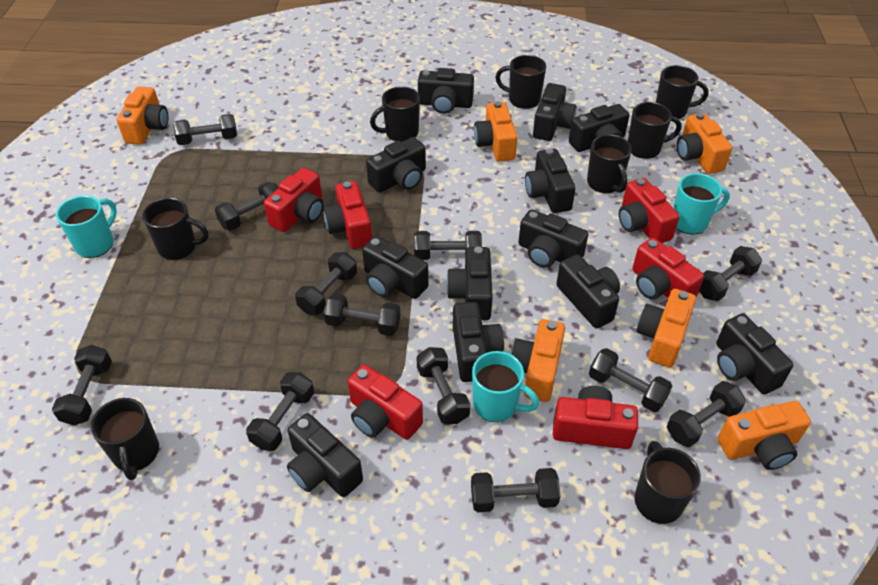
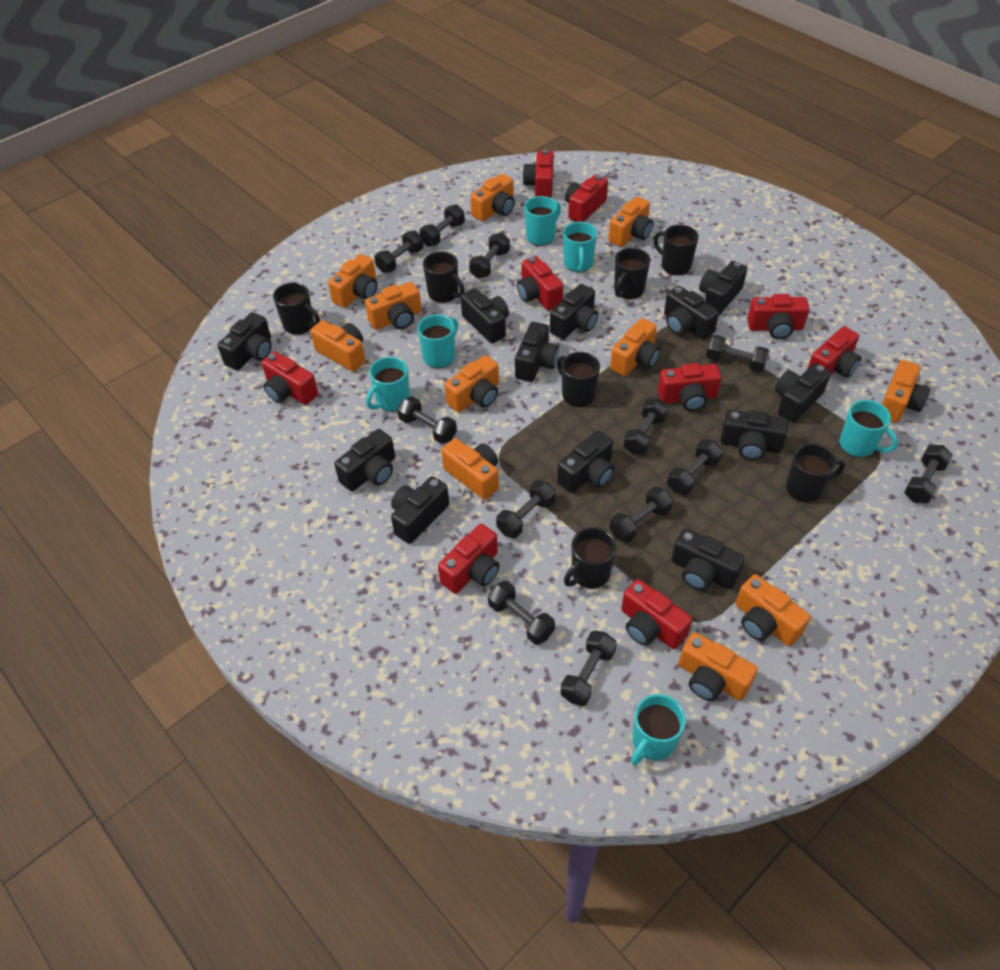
black mug: [90,398,159,481] [142,198,209,260] [370,86,420,142] [495,55,546,109] [587,135,632,193] [628,102,681,159] [635,441,701,524] [656,65,709,119] = 8 -> [273,282,320,335] [423,251,465,303] [557,352,600,407] [564,527,616,589] [614,248,650,299] [654,225,699,276] [786,443,845,503] = 7
orange camera: [117,86,168,145] [474,101,518,162] [511,319,565,402] [637,289,696,367] [677,113,732,174] [718,401,811,470] = 6 -> [310,320,365,372] [328,254,377,308] [365,282,422,330] [441,438,499,500] [444,355,499,412] [470,174,515,222] [608,197,653,247] [610,318,661,376] [678,632,758,701] [736,574,811,646] [882,360,930,423] = 11
red camera: [264,168,324,232] [323,181,372,249] [348,364,423,440] [553,386,638,449] [619,178,679,243] [632,238,704,299] = 6 -> [261,352,318,405] [438,524,500,594] [517,256,563,311] [522,149,554,198] [565,174,608,222] [621,579,692,649] [658,363,721,411] [747,294,809,339] [807,326,861,378] = 9
turquoise mug: [56,196,117,258] [472,351,539,422] [673,173,730,235] = 3 -> [366,357,410,412] [417,314,458,368] [524,196,561,246] [563,222,597,272] [631,694,686,765] [839,400,898,457] = 6

